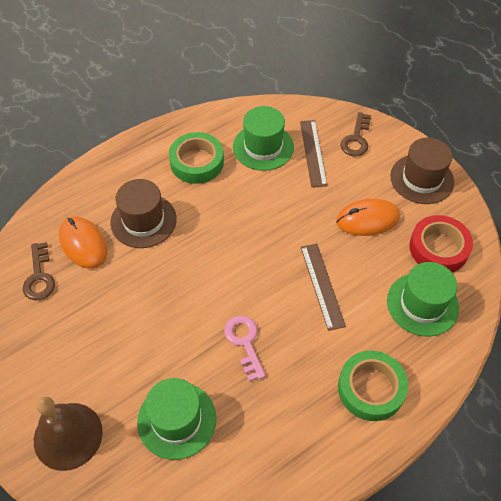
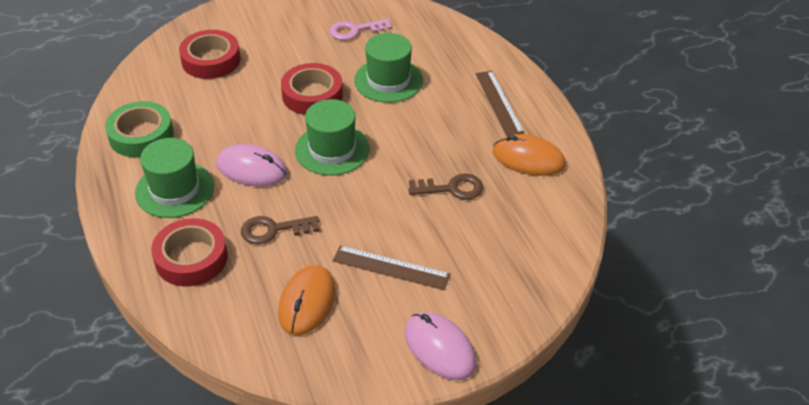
brown bell: [34,397,103,471] = 1 -> none = 0
brown hat: [110,179,177,248] [390,138,454,204] = 2 -> none = 0
green tape: [169,132,224,184] [338,350,408,421] = 2 -> [105,101,174,157] = 1
pink mouse: none = 0 -> [216,144,288,187] [405,312,476,380] = 2
red tape: [409,215,473,272] = 1 -> [151,218,228,286] [179,30,240,79] [281,63,343,115] = 3

